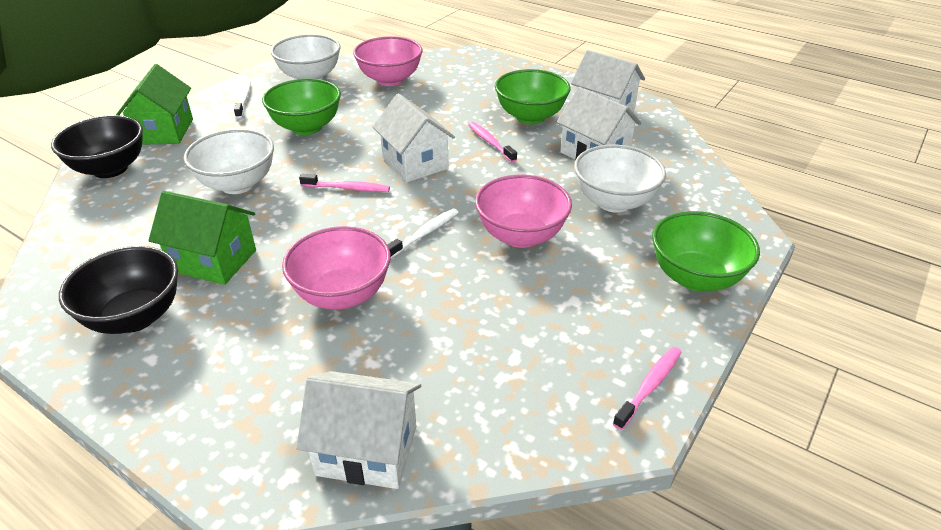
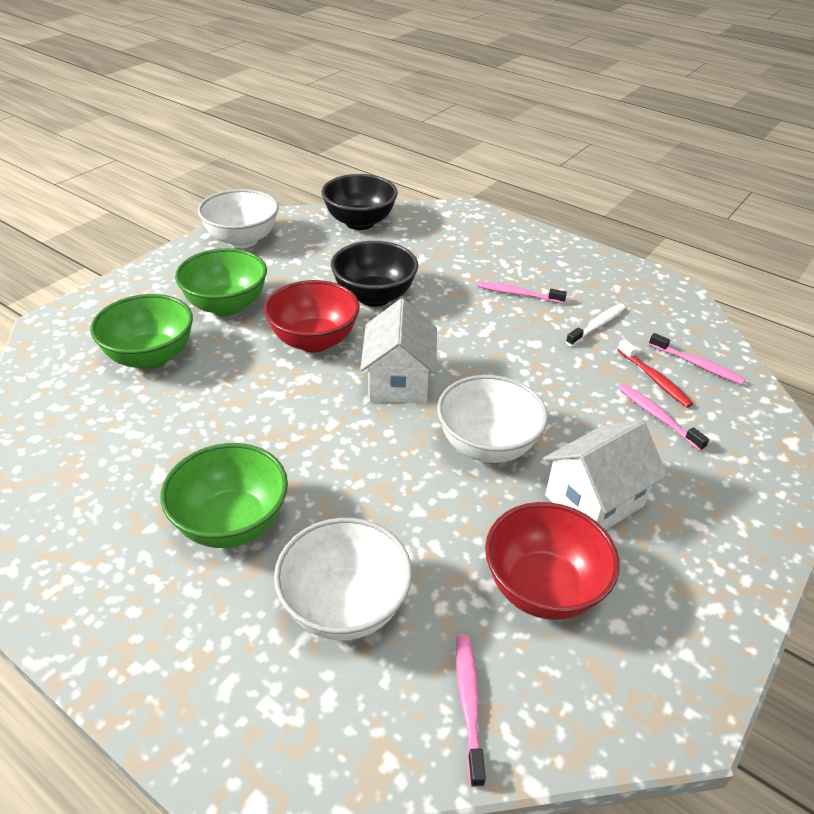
green house: [116,64,193,145] [148,191,256,285] = 2 -> none = 0
pink bowl: [282,226,391,310] [353,36,423,86] [475,174,572,248] = 3 -> none = 0
pink toothbrush: [299,174,390,192] [468,122,517,163] [613,347,681,430] = 3 -> [456,635,486,787] [477,281,567,304] [619,384,709,451] [649,333,745,385] = 4
red bowl: none = 0 -> [264,280,360,352] [485,502,619,620] = 2
red toothbrush: none = 0 -> [617,339,693,408] = 1
white house: [296,371,421,489] [373,93,455,182] [557,87,641,160] [571,50,645,111] = 4 -> [360,299,437,404] [543,420,667,530] = 2
white toothbrush: [234,80,250,118] [388,208,459,259] = 2 -> [566,304,626,346] = 1

